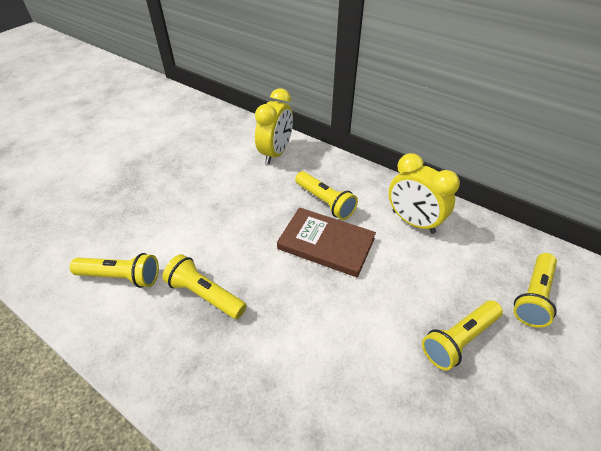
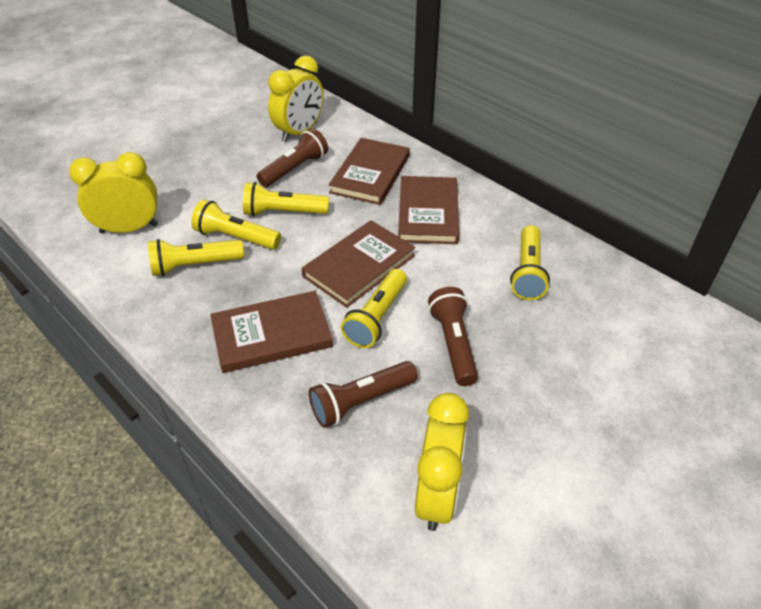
brown book: [277,207,376,278] = 1 -> [210,291,333,373] [302,220,416,308] [329,138,410,205] [398,176,459,244] = 4
brown flashlight: none = 0 -> [257,128,328,187] [309,361,418,428] [428,287,478,386] = 3
yellow clock: [255,88,293,164] [388,153,460,234] = 2 -> [69,152,158,234] [268,56,323,142] [415,393,469,531] = 3

